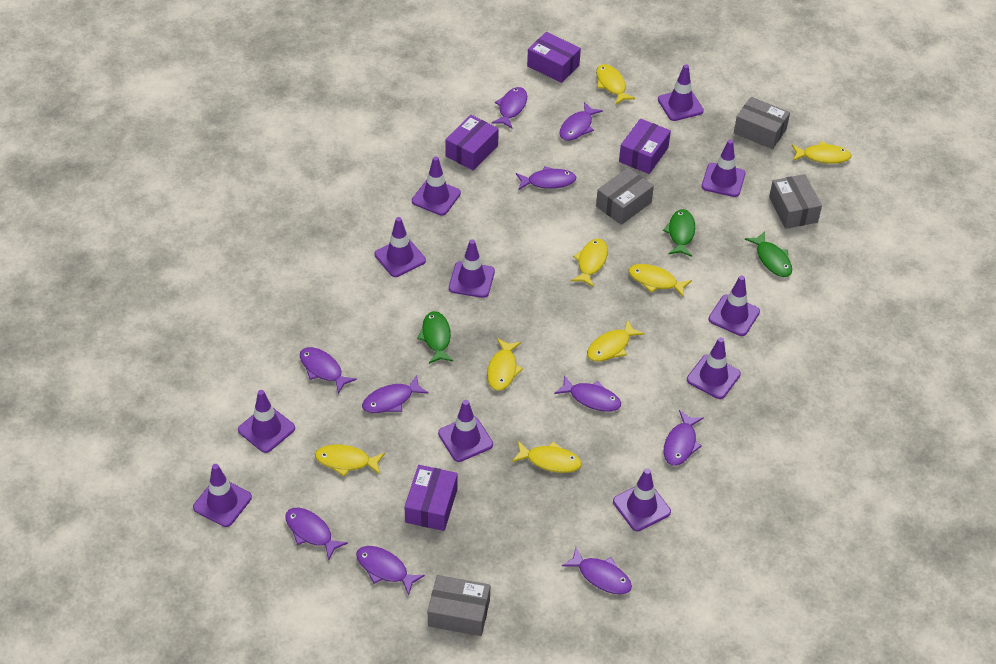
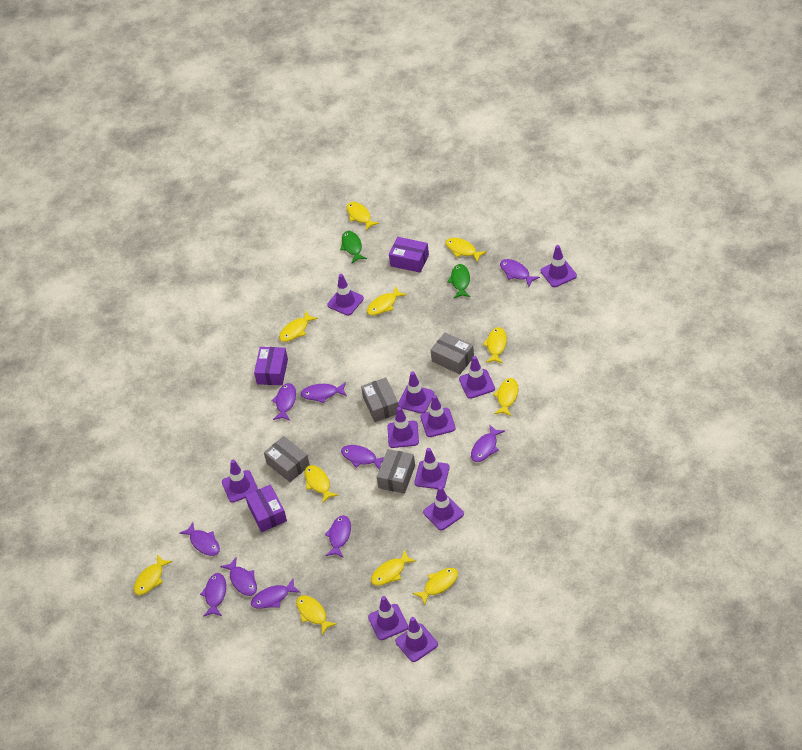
green fish: [417,311,454,364] [663,209,695,257] [745,231,792,277] = 3 -> [340,231,367,264] [447,264,471,298] = 2
purple box: [404,465,458,531] [445,115,499,170] [527,32,581,83] [619,119,671,174] = 4 -> [245,484,287,532] [254,347,288,385] [389,237,429,273] = 3
yellow fish: [315,444,385,476] [487,338,523,391] [512,441,582,473] [571,239,608,287] [587,319,645,362] [596,64,635,104] [628,264,692,298] [792,141,852,164] = 8 -> [134,554,172,595] [279,311,318,342] [296,595,337,635] [305,465,339,504] [346,202,379,231] [367,286,407,315] [371,549,416,586] [413,568,458,605] [445,238,486,263] [483,327,507,363] [493,378,518,416] = 11

